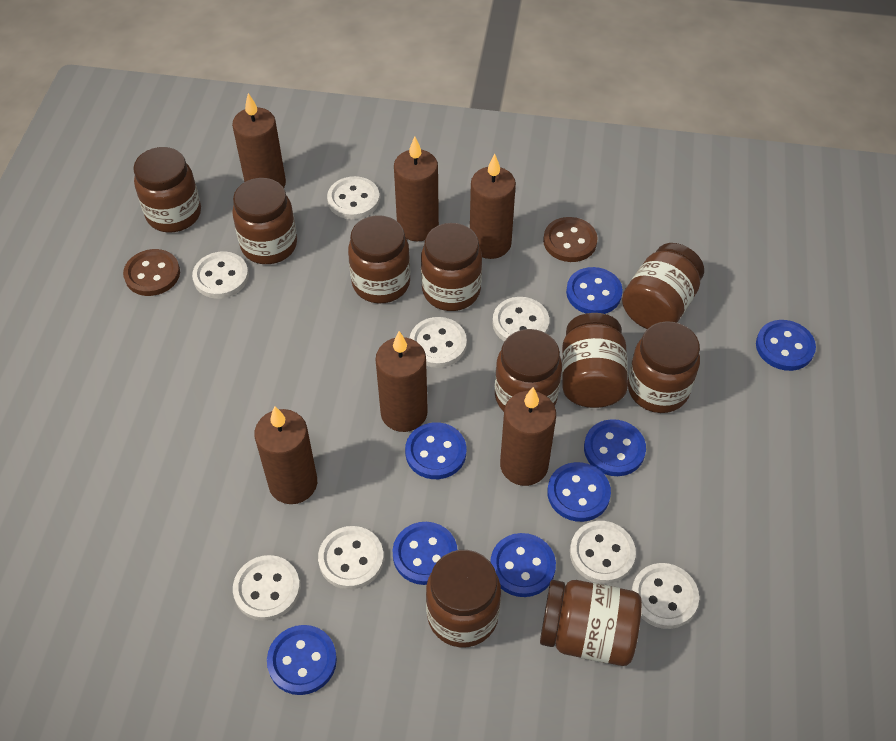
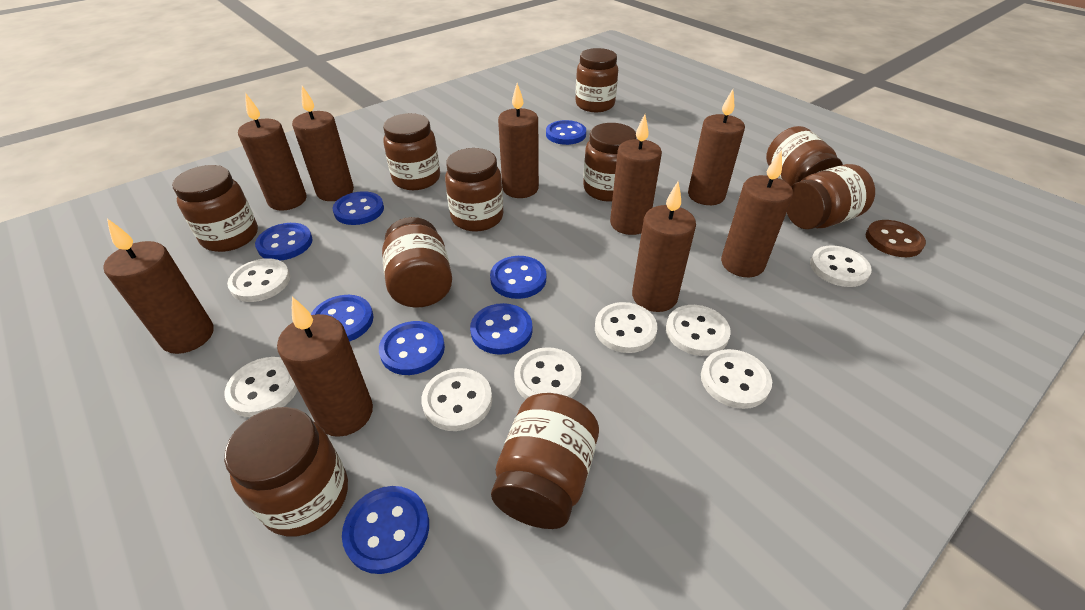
brown button: [123,249,180,296] [543,217,598,262] = 2 -> [866,220,926,257] = 1
brown candle: [232,93,286,188] [254,406,317,504] [376,331,428,432] [394,137,439,241] [470,154,516,259] [500,387,556,486] = 6 -> [103,219,214,354] [238,93,307,211] [277,297,373,437] [292,86,354,201] [498,83,539,198] [610,114,662,235] [632,182,696,312] [688,89,745,205] [721,150,793,277] = 9

